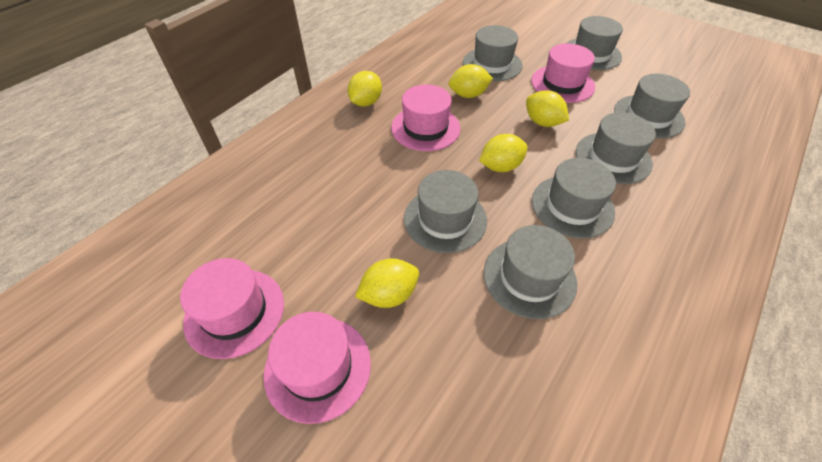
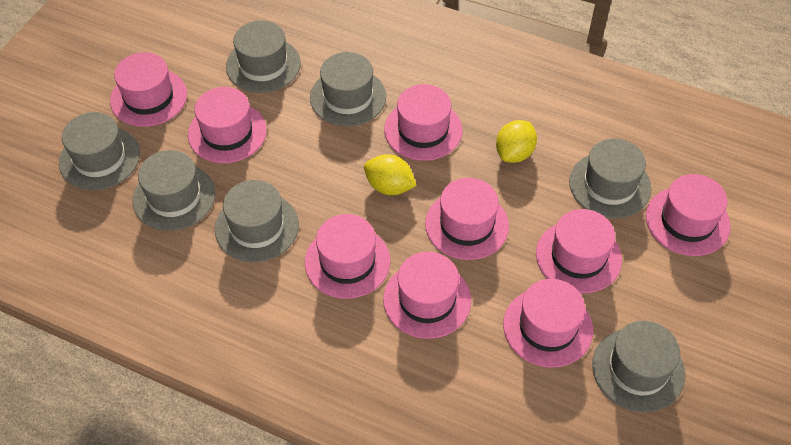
pink hat: [180,258,284,359] [264,312,371,424] [391,85,461,151] [531,43,595,103] = 4 -> [110,52,187,127] [188,87,267,163] [305,214,390,299] [383,252,471,339] [384,84,462,161] [425,178,509,260] [503,279,593,368] [536,209,622,293] [646,174,731,256] = 9
yellow lemon: [348,71,382,107] [355,259,419,308] [449,64,493,98] [479,134,528,172] [526,90,569,127] = 5 -> [364,154,417,195] [496,120,537,163] = 2

